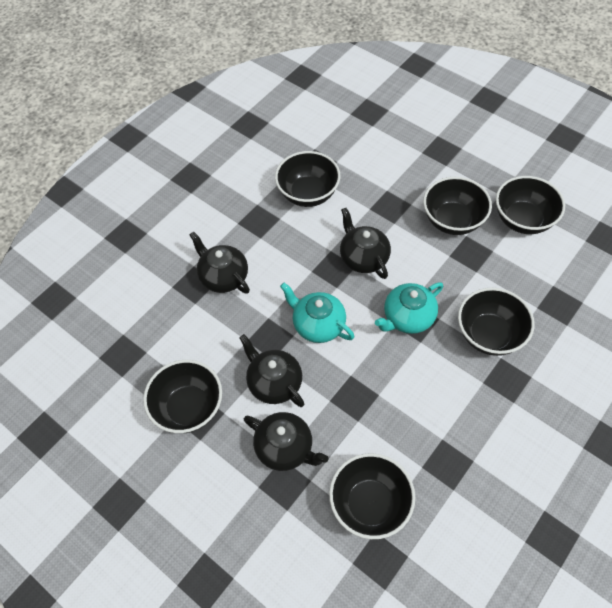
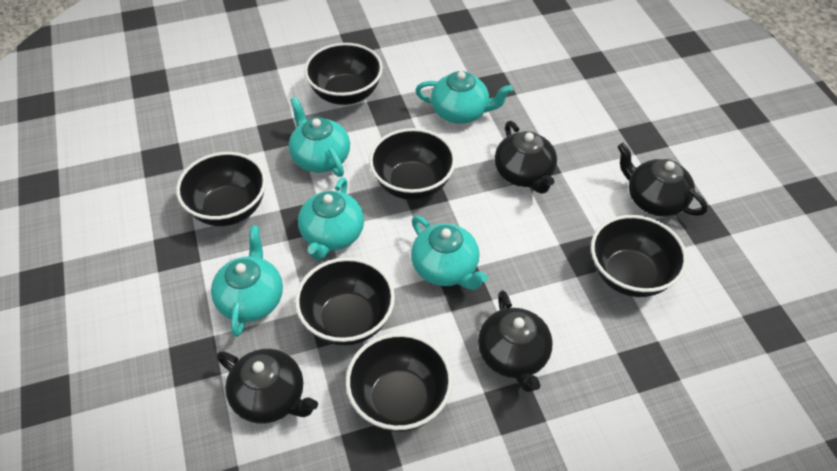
turquoise teapot: [280,283,354,343] [375,282,443,334] = 2 -> [211,225,283,337] [289,97,350,177] [298,177,364,260] [411,216,488,290] [415,71,513,124] = 5

